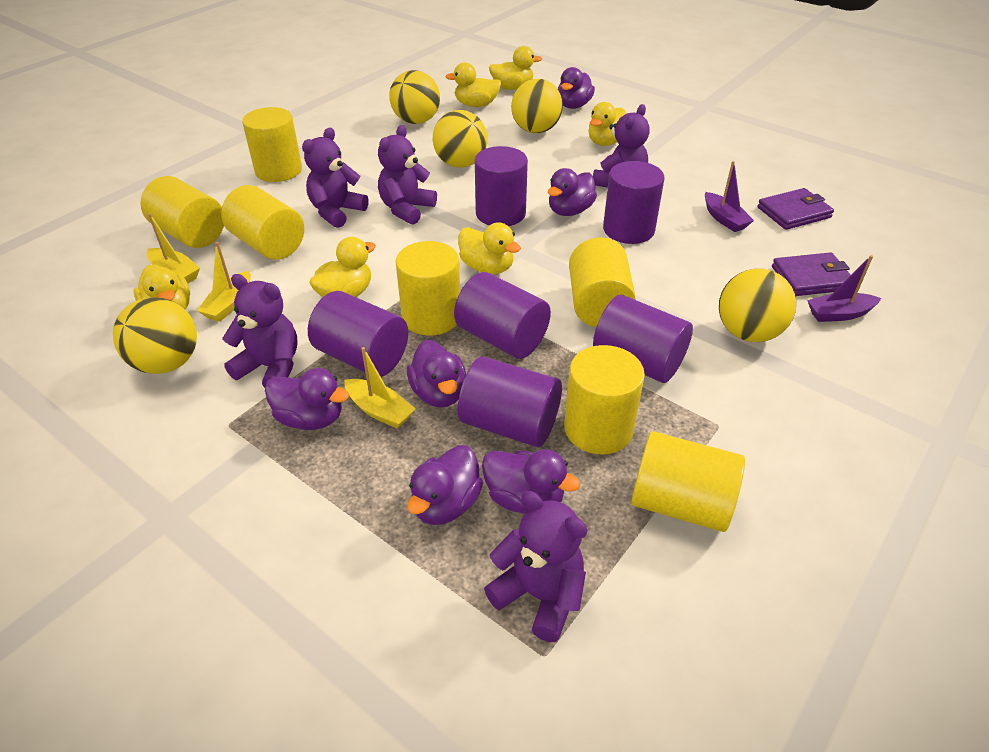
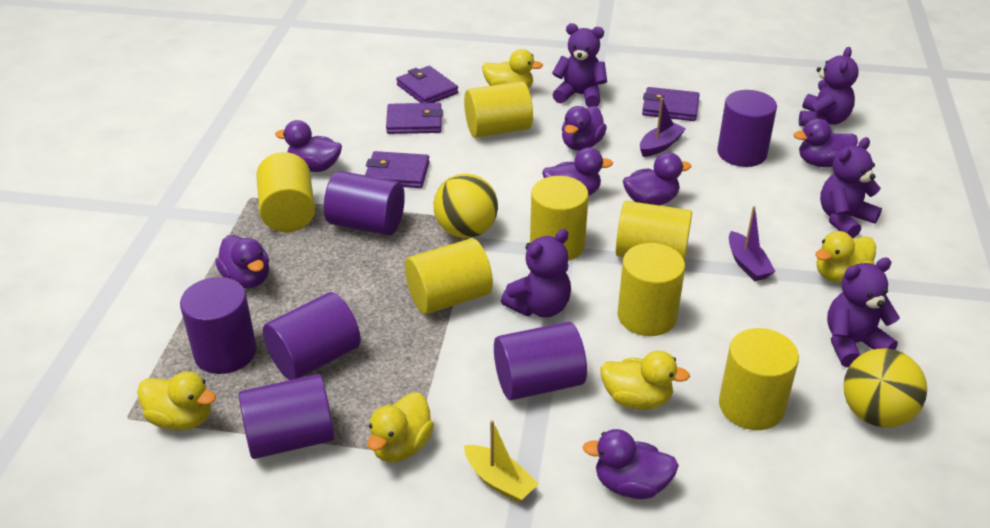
purple duck: [265,368,349,430] [407,340,466,407] [407,445,483,525] [482,449,580,514] [548,168,597,216] [558,67,595,109] = 6 -> [215,235,269,288] [275,120,342,172] [542,147,613,196] [562,106,607,151] [583,429,679,499] [623,152,691,205] [793,118,858,167] = 7
purple wallet: [758,188,834,230] [772,252,851,296] = 2 -> [365,151,430,188] [386,103,443,134] [396,66,458,103] [642,87,700,121] = 4
yellow ball: [113,297,197,374] [389,70,440,124] [433,110,488,168] [511,79,563,133] [719,269,796,342] = 5 -> [433,174,498,238] [844,348,927,428] = 2
yellow boat: [146,213,200,284] [197,242,251,322] [344,347,415,429] = 3 -> [464,420,538,503] = 1
yellow duck: [133,265,190,310] [309,237,376,297] [445,62,501,107] [458,222,521,274] [489,46,542,90] [588,102,626,146] = 6 -> [137,371,216,430] [367,392,434,462] [482,49,543,88] [600,351,690,410] [815,231,876,283] = 5

